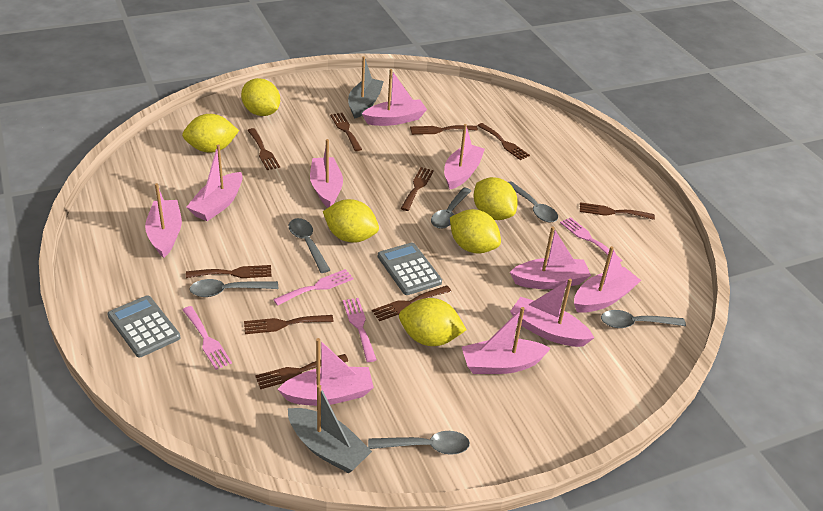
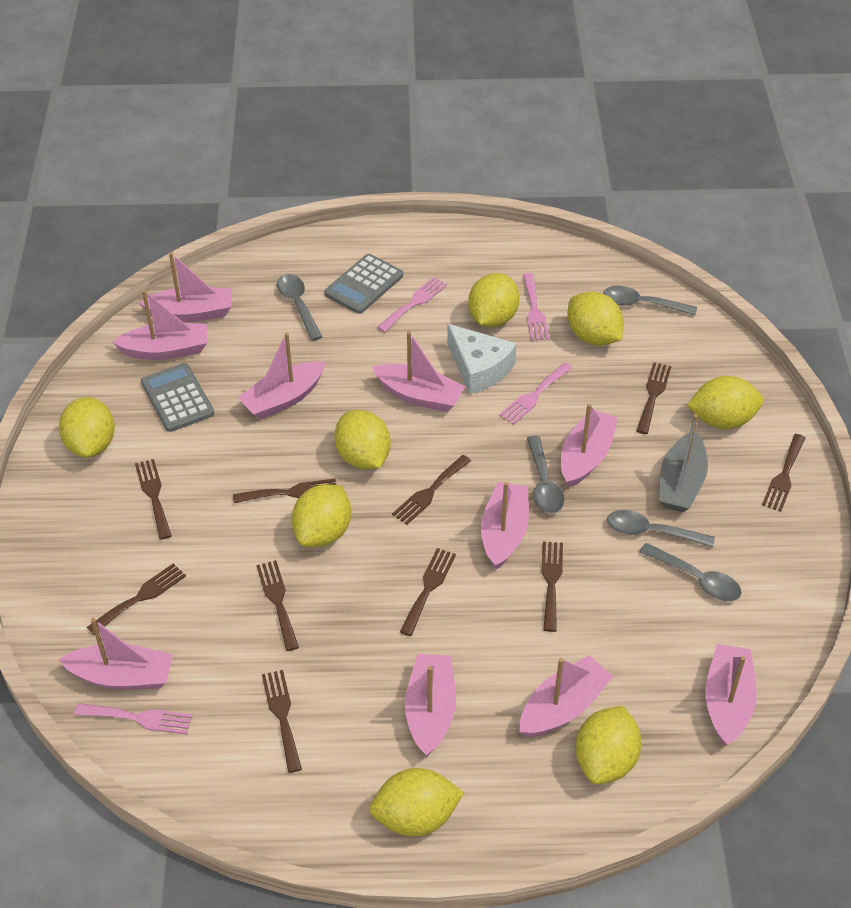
grey boat: [288,384,372,473] [348,56,384,119] = 2 -> [659,414,708,512] = 1
grey spoon: [189,279,278,297] [289,218,330,273] [368,431,470,455] [431,187,471,229] [508,181,558,223] [601,310,686,328] = 6 -> [277,274,322,341] [527,436,564,513] [603,286,697,315] [607,510,715,547] [639,543,742,601] = 5
white cheese: none = 0 -> [447,324,517,395] = 1
yellow lemon: [182,114,239,153] [241,78,280,116] [323,199,379,243] [399,298,467,346] [450,209,501,253] [474,177,518,220] = 6 -> [59,397,115,458] [291,484,351,547] [334,410,391,469] [370,768,464,837] [468,273,519,328] [568,292,623,346] [575,706,641,785] [687,376,764,429] = 8

